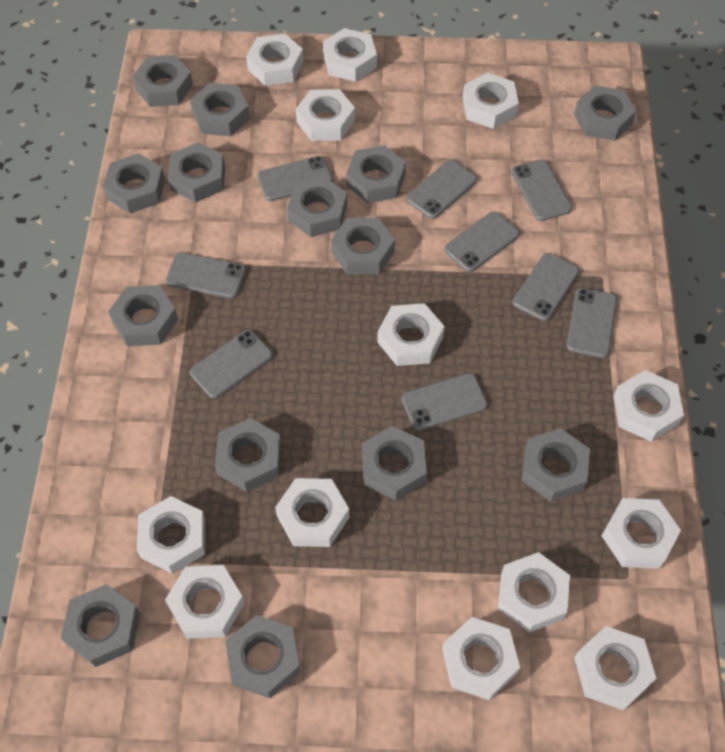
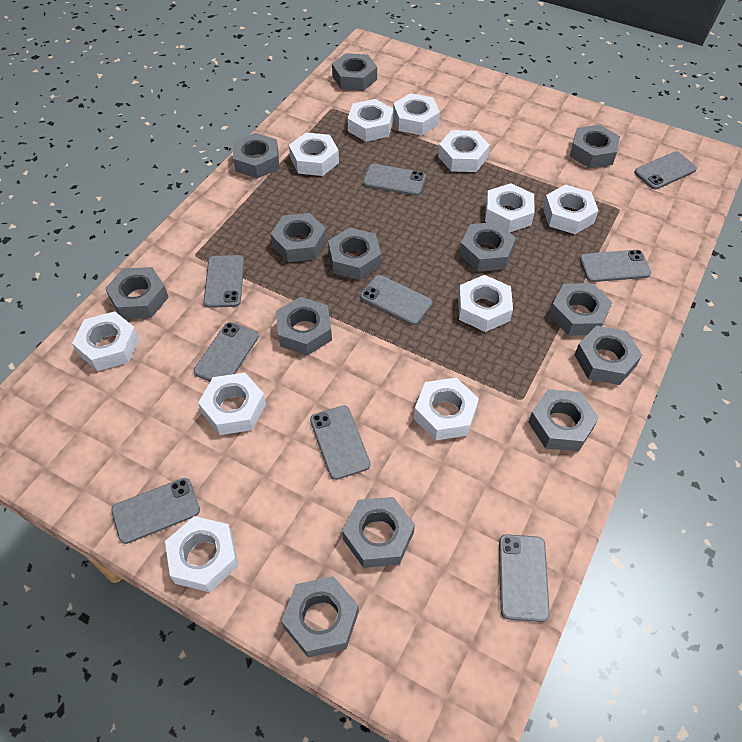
grey nut: [61,584,140,667] [103,153,165,213] [108,285,178,346] [132,55,193,107] [168,143,225,202] [190,83,250,137] [215,418,281,492] [225,615,300,698] [287,177,347,237] [331,218,395,275] [346,145,406,203] [362,426,427,500] [521,428,590,502] [574,85,636,141] = 14 -> [105,267,169,319] [233,133,279,179] [271,213,327,262] [276,297,332,356] [282,576,359,658] [328,227,381,280] [332,53,377,91] [342,497,415,568] [459,222,516,272] [528,389,599,452] [549,283,613,336] [570,125,620,168] [575,325,642,385] = 13
white nut: [137,496,206,574] [165,565,245,639] [246,33,304,86] [275,478,349,547] [296,89,355,141] [323,28,377,82] [377,303,445,366] [442,617,520,700] [463,73,519,129] [498,552,570,633] [574,626,657,710] [602,498,681,569] [614,370,684,442] = 13 -> [72,311,139,371] [165,516,238,592] [198,373,266,435] [289,132,339,176] [347,99,393,142] [393,93,440,135] [414,378,479,440] [438,130,490,172] [458,275,513,332] [485,183,535,232] [543,184,599,234] = 11

